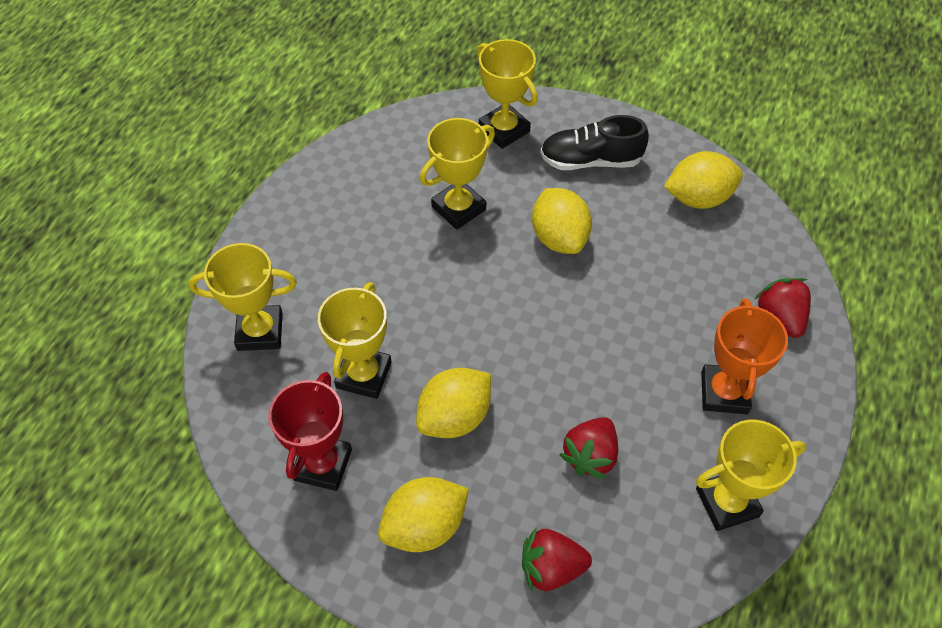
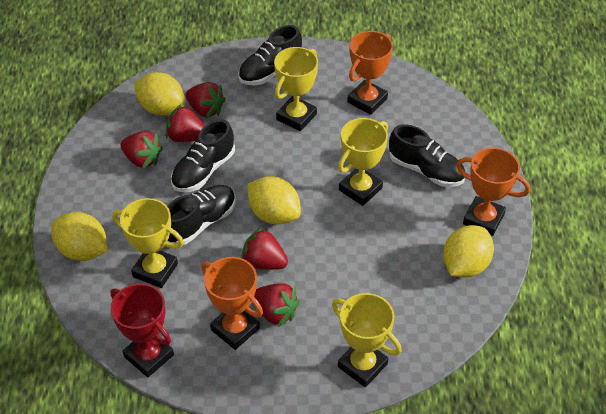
black shoe: [540,115,649,170] = 1 -> [167,185,236,245] [171,119,235,192] [238,25,302,85] [389,124,465,187] = 4
orange trophy: [701,298,788,414] = 1 -> [201,257,263,350] [347,31,393,115] [456,148,530,236] = 3
red strawberry: [522,528,592,591] [559,417,618,479] [755,278,811,338] = 3 -> [120,131,163,169] [166,104,205,142] [185,82,226,118] [241,227,288,270] [254,283,300,327] = 5
yellow trophy: [189,243,297,351] [318,282,392,399] [420,118,495,230] [477,39,538,149] [696,420,806,531] = 5 -> [112,198,184,288] [274,47,318,131] [332,293,402,387] [338,118,388,206] = 4

